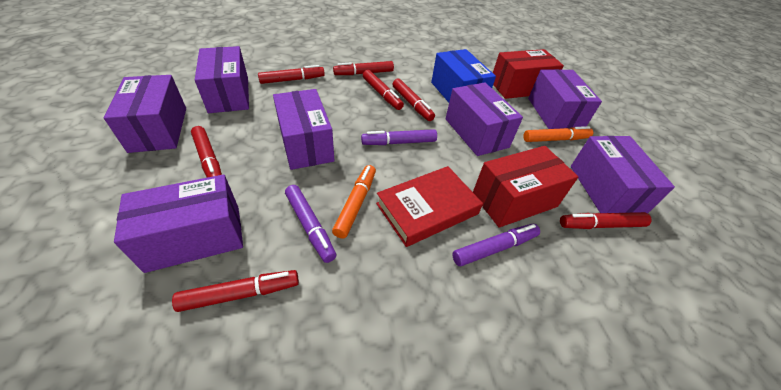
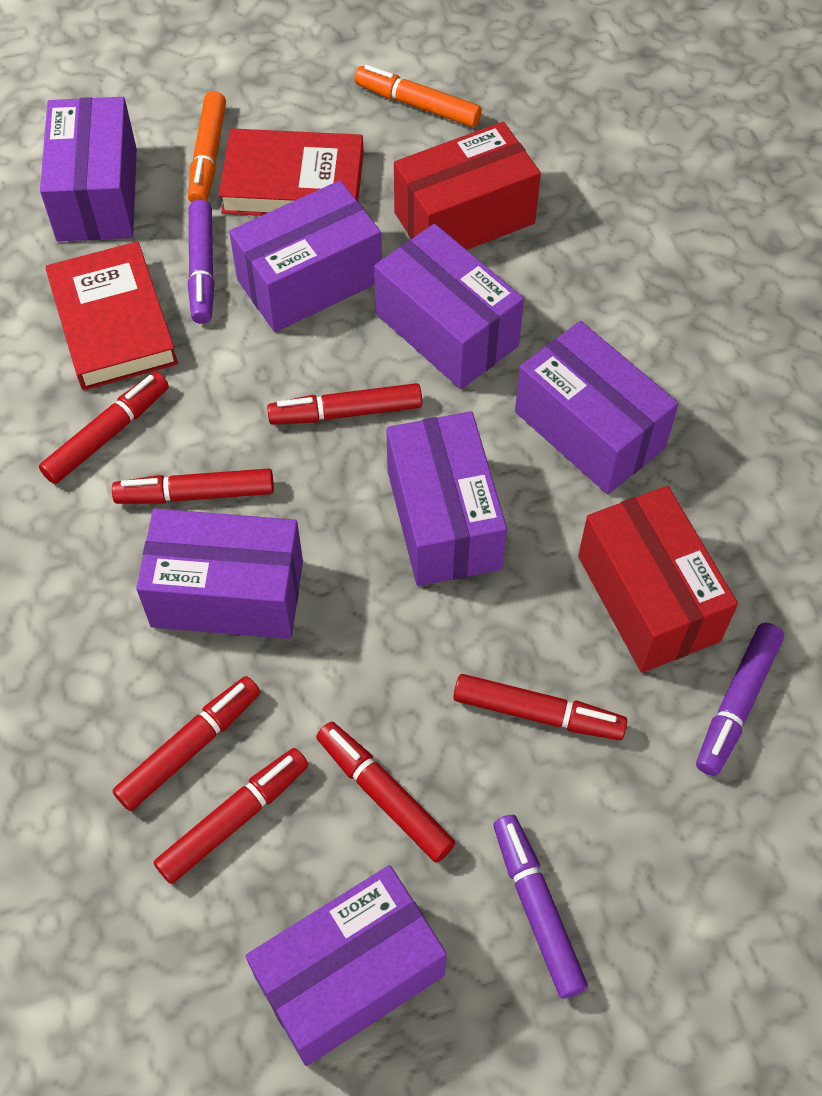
blue box: [431,49,496,102] = 1 -> none = 0
red book: [376,166,483,247] = 1 -> [46,241,178,391] [218,128,364,216] = 2

